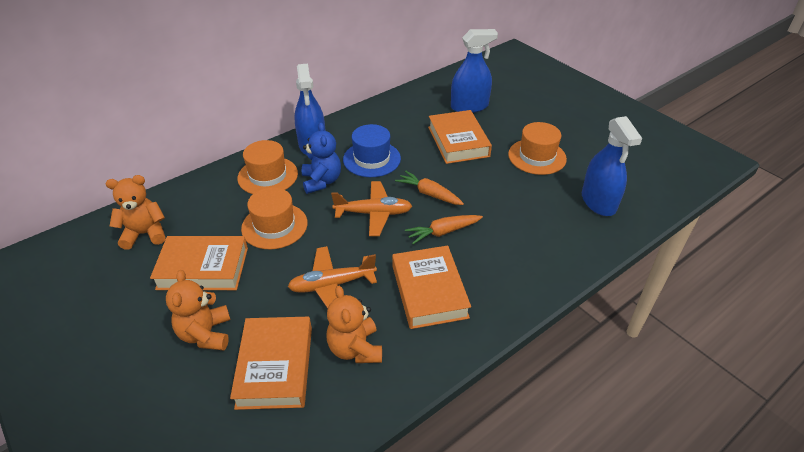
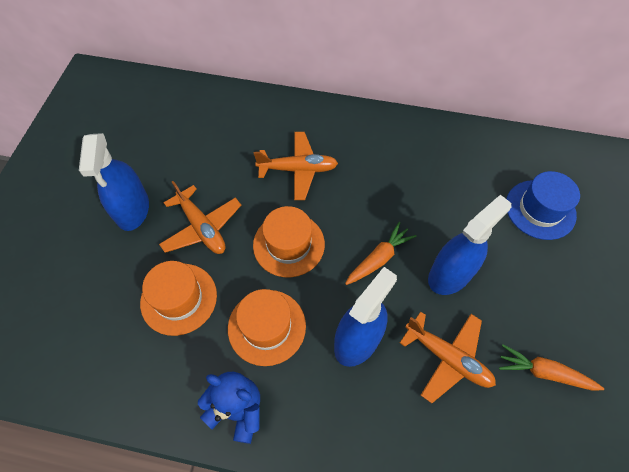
orange book: [150,236,248,290] [230,317,312,410] [392,245,471,329] [428,110,492,164] = 4 -> none = 0
orange plane: [288,246,377,308] [331,181,412,236] = 2 -> [159,181,241,254] [254,132,338,200] [400,312,496,403] = 3
orange teddy bear: [106,175,165,250] [166,270,230,350] [326,286,382,363] = 3 -> none = 0

